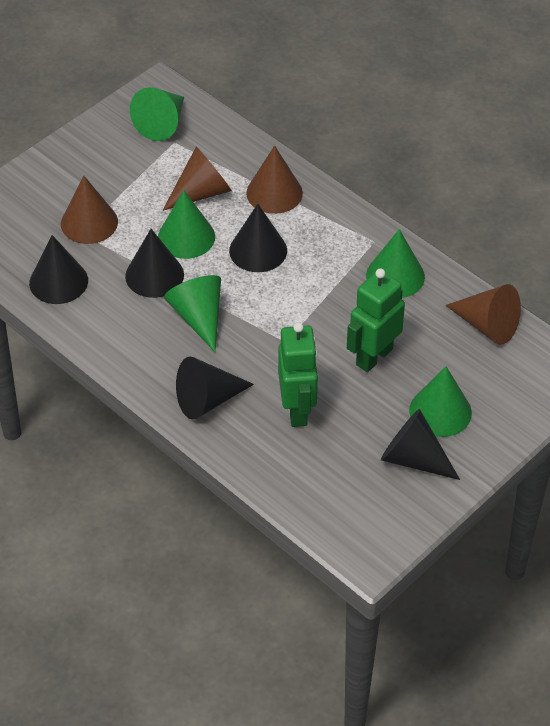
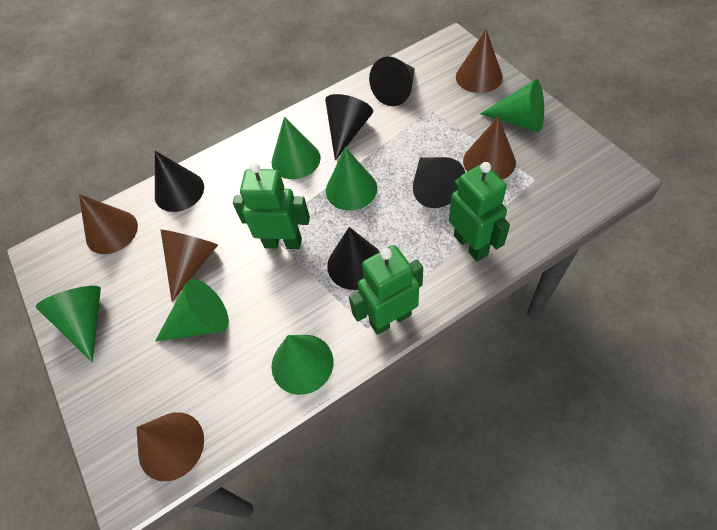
brown cone: [61,176,118,244] [163,147,232,211] [246,146,303,214] [445,284,521,345] = 4 -> [79,194,138,254] [136,412,204,481] [161,230,218,302] [456,29,503,93] [463,117,516,180] = 5
green cone: [130,87,184,141] [158,190,215,259] [164,275,221,352] [366,229,425,298] [409,366,472,437] = 5 -> [36,286,101,362] [155,279,229,342] [271,335,333,395] [272,117,321,179] [326,147,377,211] [480,79,544,132] = 6
green robot: [278,322,318,427] [347,269,405,372] = 2 -> [233,163,310,249] [349,245,423,335] [449,162,510,262] = 3

